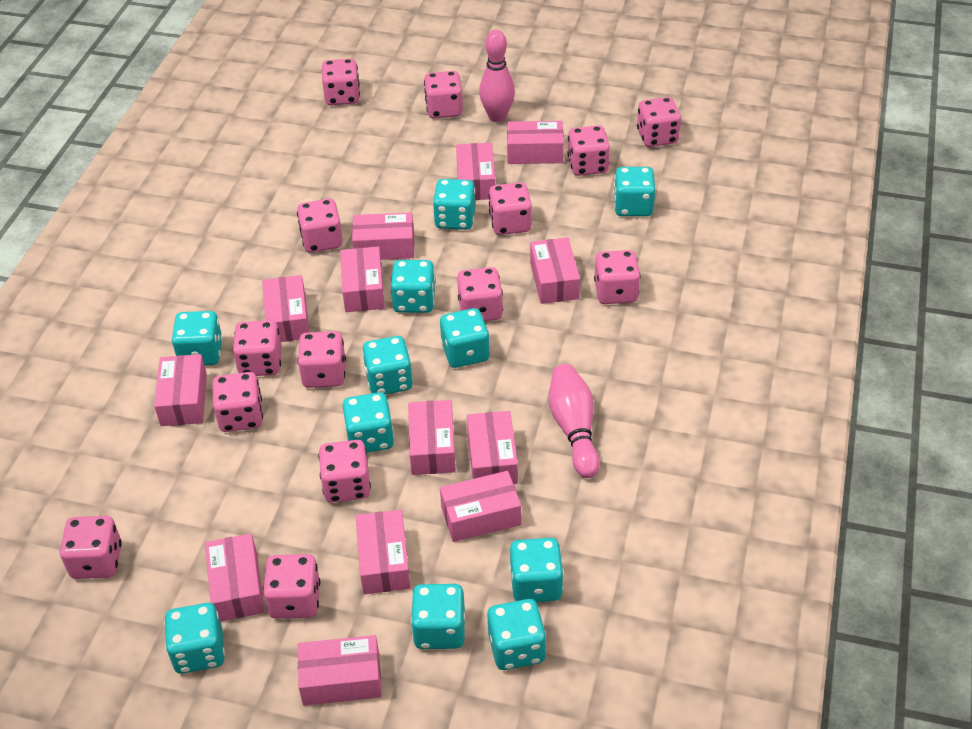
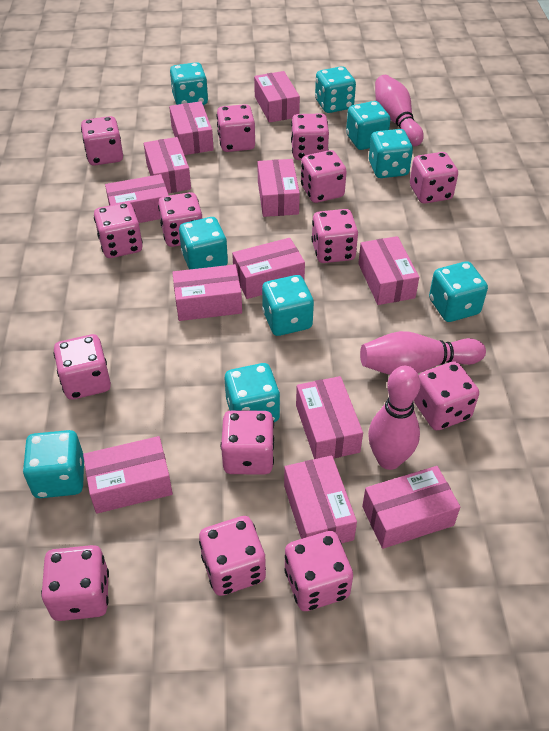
pink bowling pin: [479,30,515,122] [549,364,600,478] = 2 -> [360,331,486,375] [368,366,420,470] [375,75,424,146] = 3
pink box: [154,354,207,426] [205,533,265,622] [262,275,309,342] [298,635,382,706] [340,247,385,312] [352,212,414,260] [356,510,411,594] [408,400,456,475] [440,471,521,542] [456,143,495,200] [467,411,518,484] [507,121,564,164] [530,237,580,304] = 13 -> [83,436,173,514] [105,174,169,223] [144,137,191,193] [169,101,214,155] [172,264,242,321] [232,238,305,299] [254,71,300,123] [257,159,300,217] [284,455,357,543] [296,376,363,459] [358,236,419,305] [362,466,460,549] = 12
turquoise dice: [164,603,225,674] [171,311,223,365] [343,392,394,453] [362,336,413,395] [391,260,436,313] [411,584,465,649] [433,179,475,230] [440,308,490,368] [488,599,546,670] [510,538,564,602] [613,167,655,216] = 11 -> [23,430,84,498] [170,62,208,105] [179,217,228,270] [225,363,280,422] [262,275,314,336] [315,66,356,113] [346,101,391,150] [369,129,413,178] [429,261,488,322] = 9

